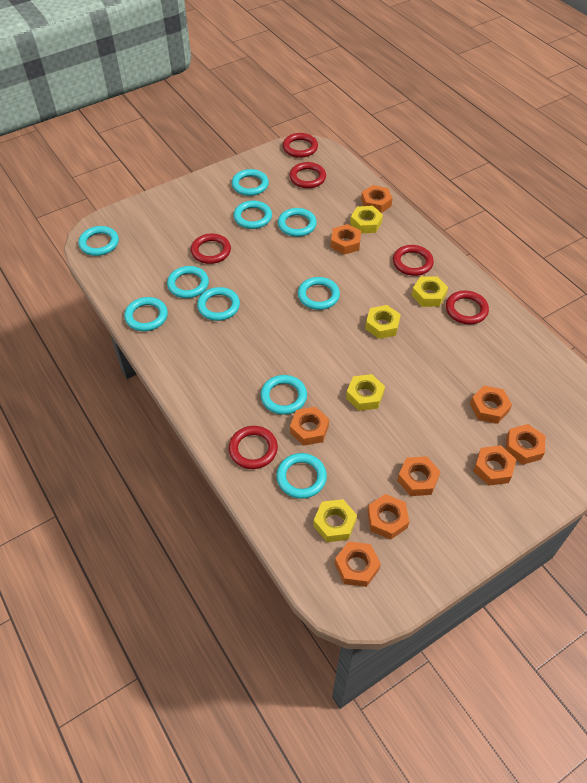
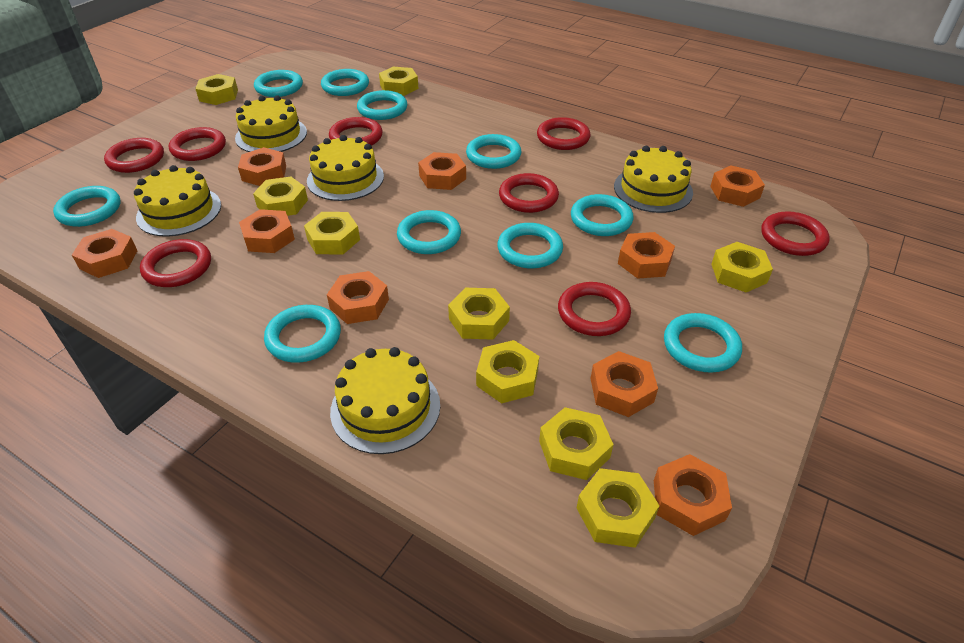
red ring: [191,233,231,264] [229,426,278,469] [283,133,318,158] [289,162,326,188] [393,245,434,276] [446,291,489,324] = 6 -> [104,138,164,173] [140,239,211,287] [169,127,226,161] [329,117,383,146] [499,173,559,213] [537,117,590,150] [558,282,631,336] [761,211,830,256] = 8
yellow cake: none = 0 -> [134,165,221,237] [235,96,307,152] [307,135,384,201] [330,347,440,454] [614,146,693,213] = 5
yellow nut: [313,499,357,542] [346,374,385,411] [350,206,383,234] [365,305,401,339] [412,276,448,307] = 5 -> [195,74,238,105] [253,177,308,216] [304,212,360,254] [379,66,418,96] [448,288,510,340] [476,340,539,403] [539,407,614,480] [577,468,660,548] [711,242,773,292] = 9

